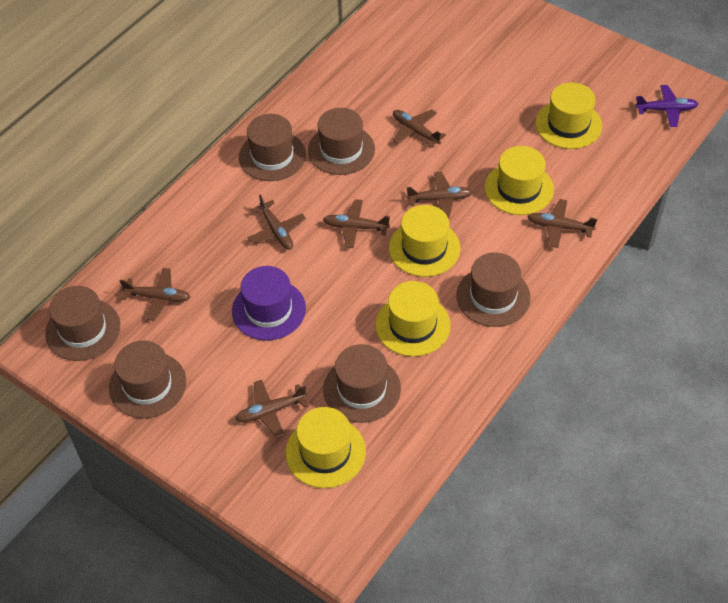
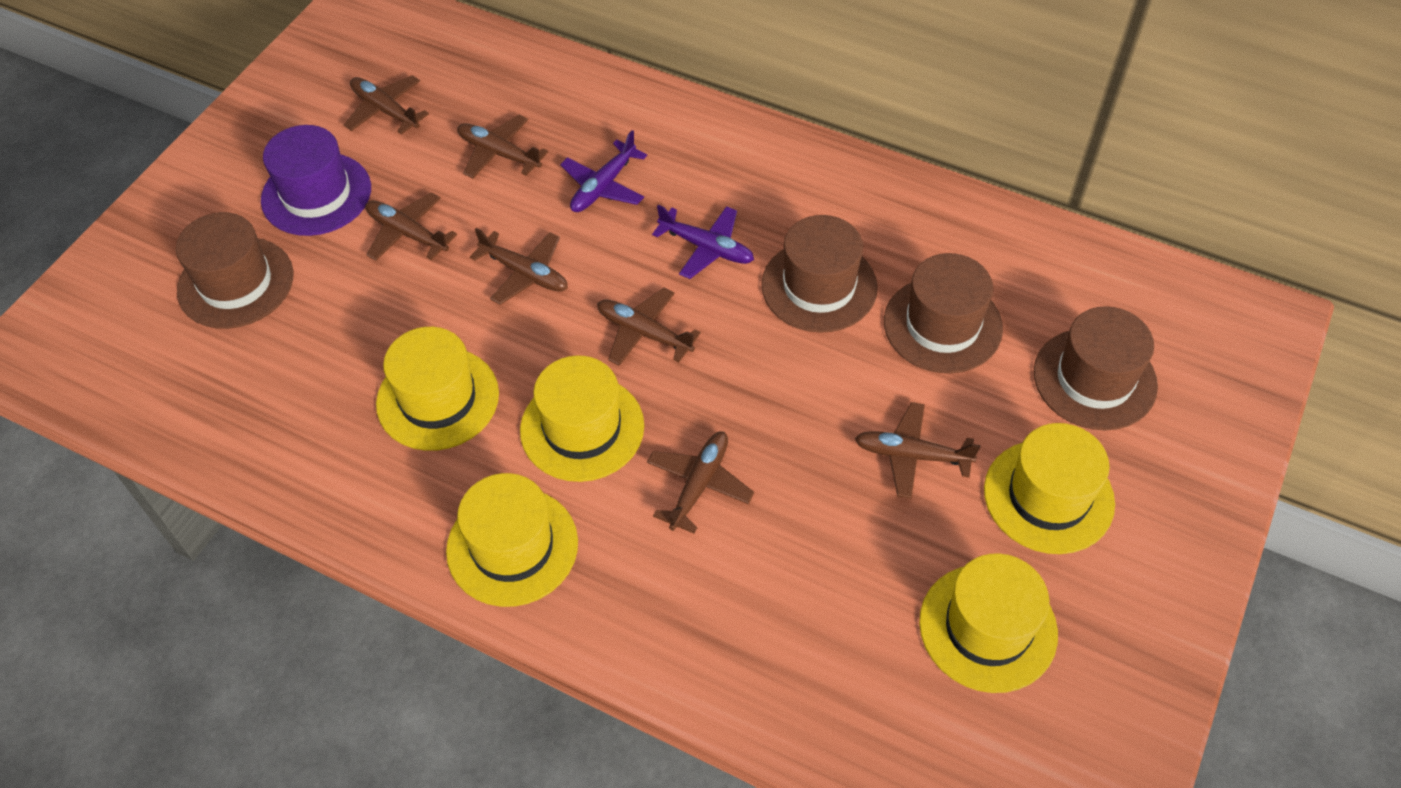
brown hat: [45,286,120,361] [109,340,186,418] [239,114,306,181] [308,108,375,175] [323,344,401,423] [456,253,531,327] = 6 -> [176,212,293,329] [761,215,878,333] [884,253,1003,373] [1034,306,1158,430] = 4
purple plane: [635,85,698,127] = 1 -> [560,130,647,212] [652,205,754,279] = 2

